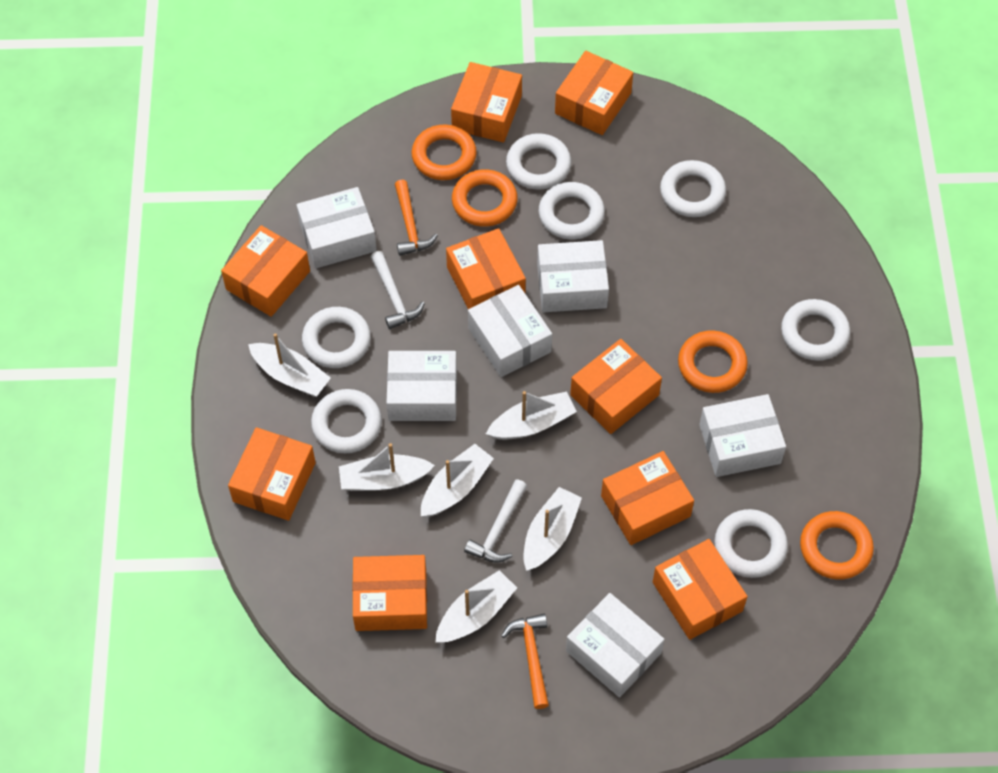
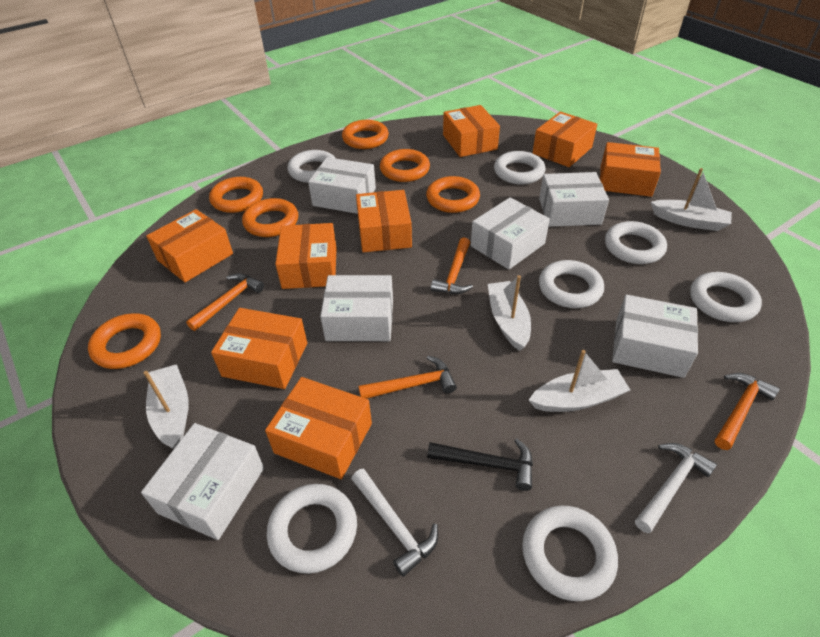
black hammer: none = 0 -> [427,439,533,491] = 1
orange box: [221,225,310,317] [228,427,316,521] [352,555,427,631] [446,228,526,309] [451,62,522,143] [555,51,633,135] [570,339,662,434] [601,451,694,545] [653,539,748,640] = 9 -> [146,209,233,282] [211,308,307,389] [265,377,372,479] [275,223,337,289] [356,190,412,252] [443,105,500,157] [533,112,597,167] [600,142,661,197] = 8
orange hammer: [395,179,438,256] [501,613,549,709] = 2 -> [186,273,264,331] [358,356,457,399] [431,237,473,294] [715,373,780,450] = 4
orange ring: [411,124,477,180] [452,169,518,227] [678,330,748,393] [800,511,874,580] = 4 -> [88,313,161,369] [209,177,263,213] [242,198,298,237] [342,120,389,149] [380,149,430,182] [426,176,480,213] = 6
white boat: [248,333,331,396] [339,443,435,491] [421,444,494,517] [435,570,517,642] [486,391,577,440] [523,487,582,571] = 6 -> [144,364,189,449] [488,275,531,351] [529,350,630,412] [651,168,732,231] = 4

